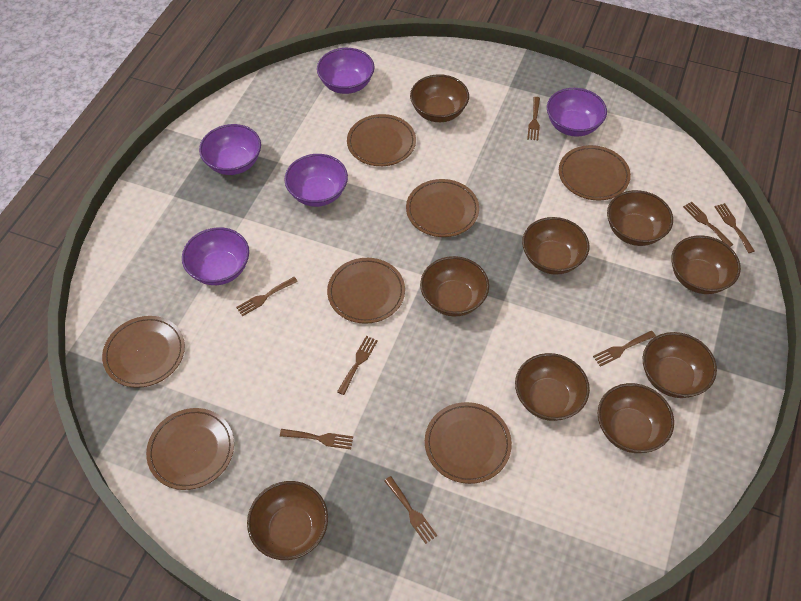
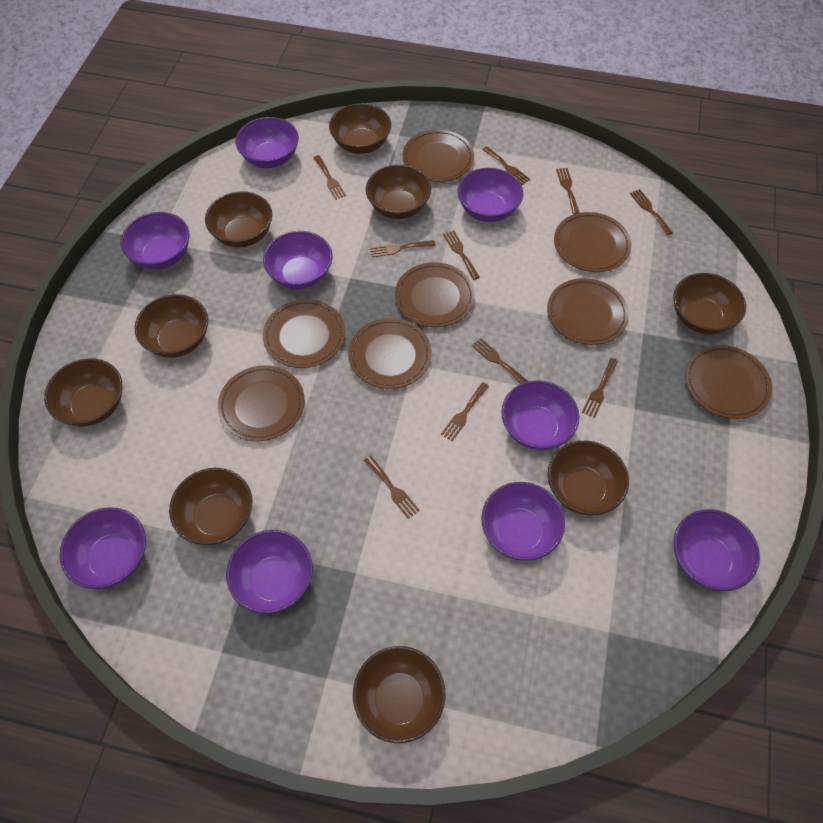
brown fork: [236,277,298,316] [280,429,353,449] [337,336,378,395] [384,476,438,544] [527,97,540,141] [593,331,656,367] [683,202,733,247] [714,203,755,253] = 8 -> [313,155,346,200] [364,456,420,519] [370,240,435,257] [441,382,489,441] [443,230,480,280] [471,338,529,384] [482,146,530,185] [556,168,580,215] [582,358,618,418] [630,189,673,235] = 10
brown plate: [102,316,185,388] [146,408,234,490] [327,258,405,324] [347,114,416,166] [406,179,479,237] [425,402,512,484] [559,145,631,200] = 7 -> [218,365,305,441] [263,299,345,368] [348,318,432,389] [395,262,475,327] [403,130,474,182] [547,278,629,345] [554,212,631,272] [685,345,772,419] = 8
purple bowl: [182,227,249,285] [199,124,261,175] [284,154,348,207] [317,48,374,94] [547,88,607,137] = 5 -> [59,507,146,589] [120,212,190,269] [226,530,313,614] [235,117,299,168] [263,231,332,290] [457,168,523,222] [481,482,565,561] [501,380,579,450] [673,509,760,591] = 9

